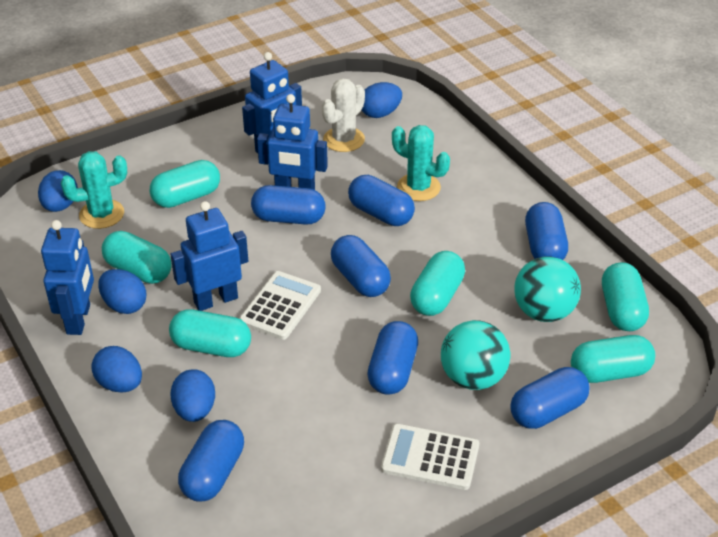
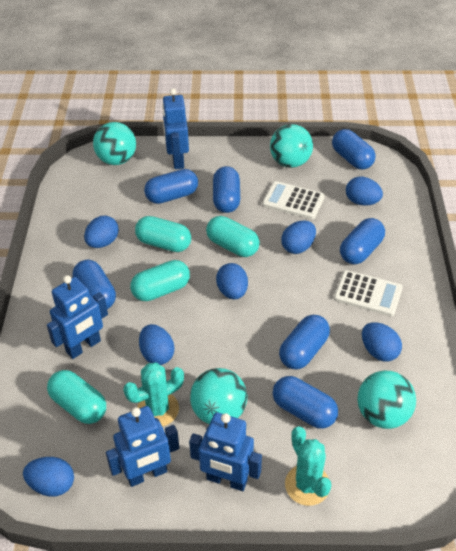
blue egg: [38,170,78,212] [91,346,142,392] [98,269,146,314] [171,369,215,422] [362,82,402,118] = 5 -> [23,457,74,497] [84,216,119,248] [139,324,174,365] [216,263,248,299] [281,220,316,254] [346,177,383,206] [362,322,402,362] = 7
turquoise ball: [441,320,511,390] [514,256,581,322] = 2 -> [93,122,136,165] [190,368,247,424] [270,124,313,168] [357,371,416,429] = 4
turquoise capsule: [102,231,172,284] [150,160,220,208] [169,309,251,357] [410,251,465,316] [571,335,655,383] [602,262,649,331] = 6 -> [47,370,106,424] [130,260,190,301] [135,216,191,252] [206,216,260,257] = 4
white cactus: [322,78,365,152] = 1 -> none = 0

